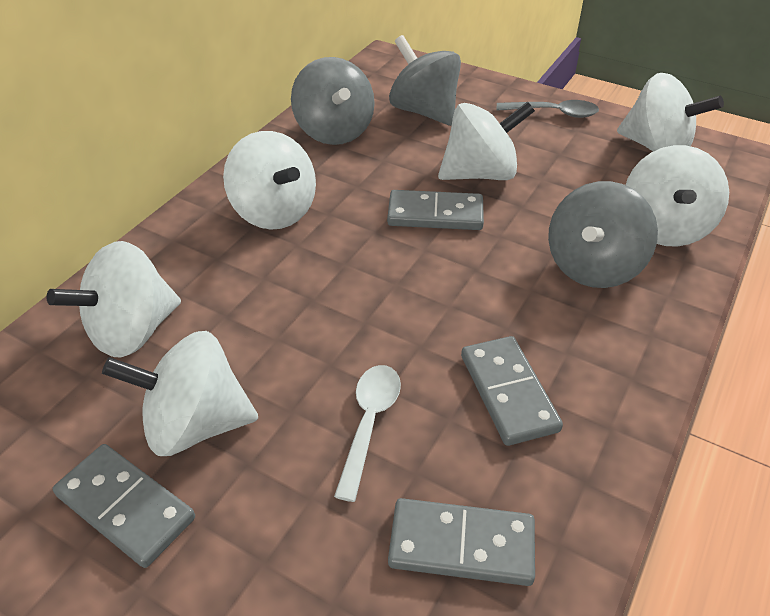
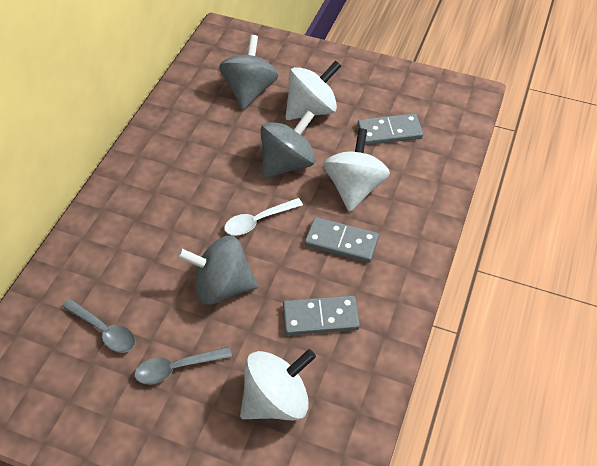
grey domino: [53,444,195,568] [387,190,484,230] [388,498,535,586] [461,336,563,446] = 4 -> [283,295,360,335] [305,217,379,263] [357,113,423,145] = 3
grey spoon: [497,100,599,118] = 1 -> [62,299,135,353] [134,347,232,384] = 2
white spinning top: [47,241,181,358] [102,331,258,456] [223,131,316,230] [438,101,535,180] [617,73,724,152] [626,145,729,247] = 6 -> [240,349,316,420] [285,60,341,120] [324,128,390,212] = 3

